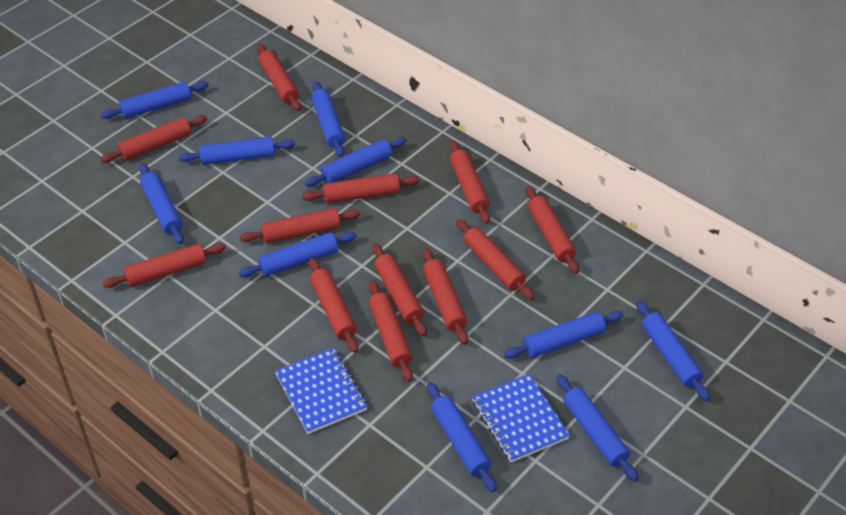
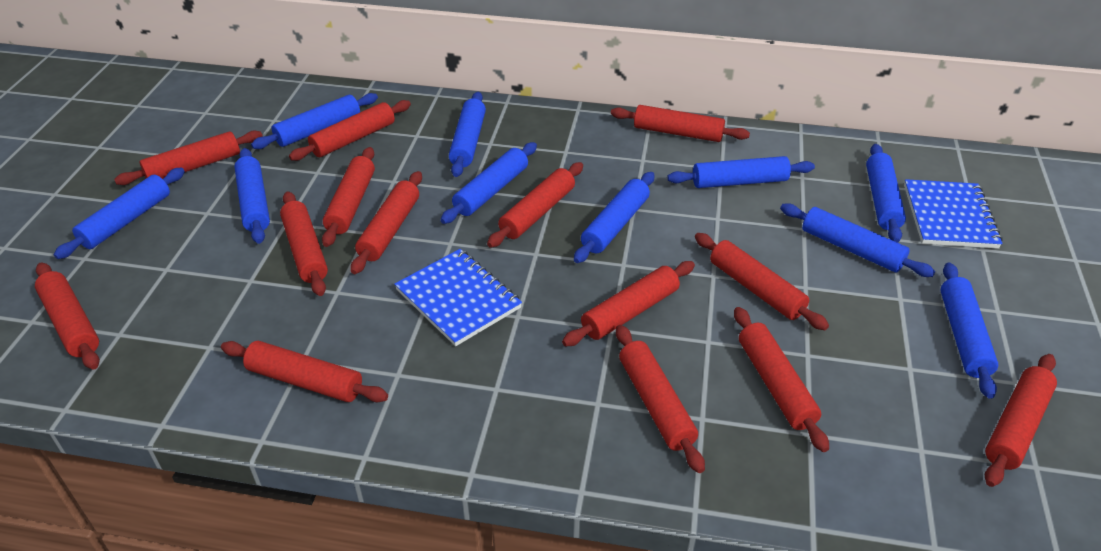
red rolling pin: [100,115,207,163] [103,243,226,288] [240,208,361,243] [257,44,301,111] [302,173,420,203] [309,257,359,353] [369,280,413,382] [372,243,427,336] [423,248,468,345] [450,140,490,224] [456,219,534,300] [525,186,579,274] = 12 -> [35,262,100,370] [114,131,263,185] [221,341,388,402] [280,191,328,296] [289,100,411,161] [322,147,375,247] [351,171,422,274] [487,162,583,248] [562,261,695,346] [611,105,750,142] [616,325,705,473] [695,233,829,330] [734,307,829,452] [985,354,1057,487] = 14

